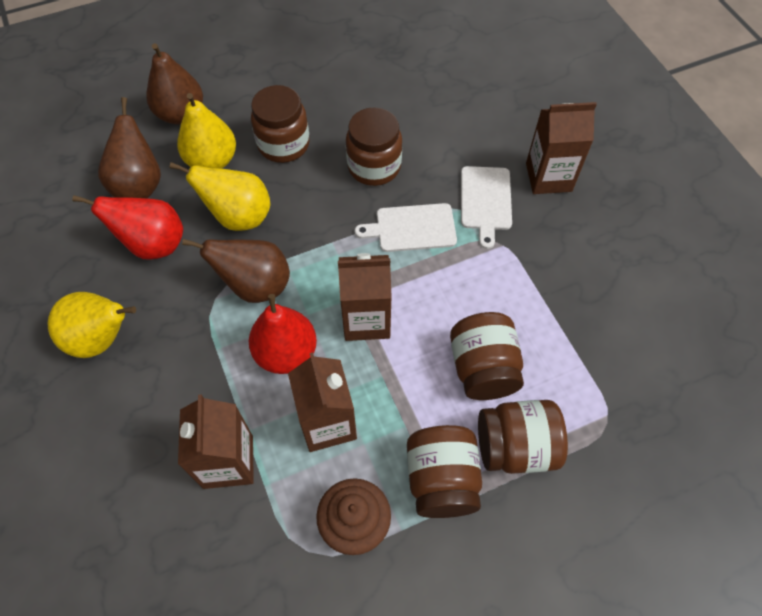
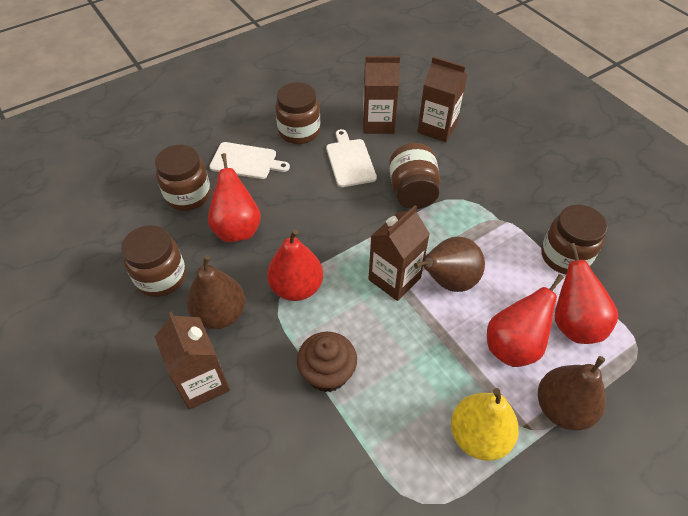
red pear: [72,195,183,260] [249,294,317,374] = 2 -> [208,153,261,242] [267,229,323,301] [487,274,564,367] [555,243,618,344] = 4
yellow pear: [48,292,136,358] [169,162,271,231] [177,93,236,169] = 3 -> [451,388,519,461] = 1

